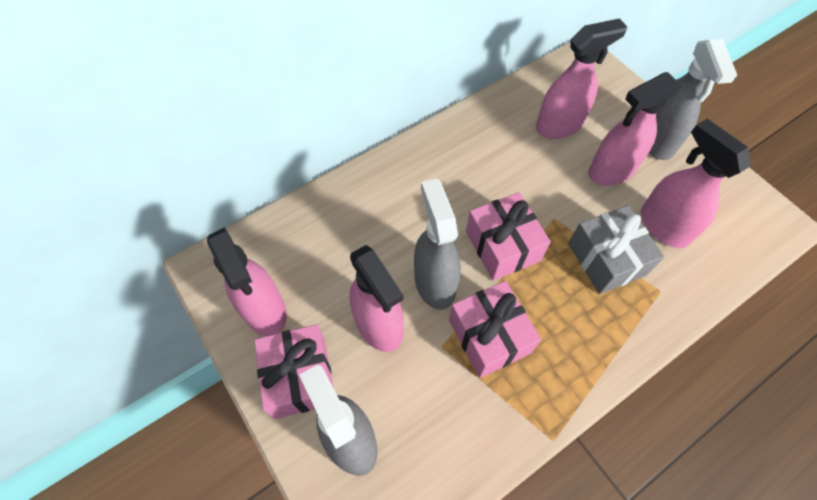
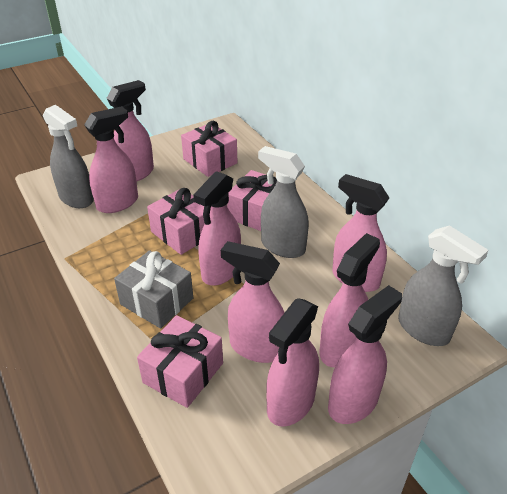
pink gift: [254,324,334,419] [449,281,541,378] [466,192,551,280] = 3 -> [137,315,223,408] [147,188,204,255] [181,121,237,177] [227,170,277,231] = 4
pink spray bottle: [207,227,287,336] [349,245,404,352] [536,18,627,139] [588,72,682,186] [641,119,751,248] = 5 -> [84,106,138,213] [107,80,154,181] [193,171,241,286] [221,241,285,363] [266,298,319,427] [320,233,380,368] [328,285,402,424] [332,174,389,292] = 8

